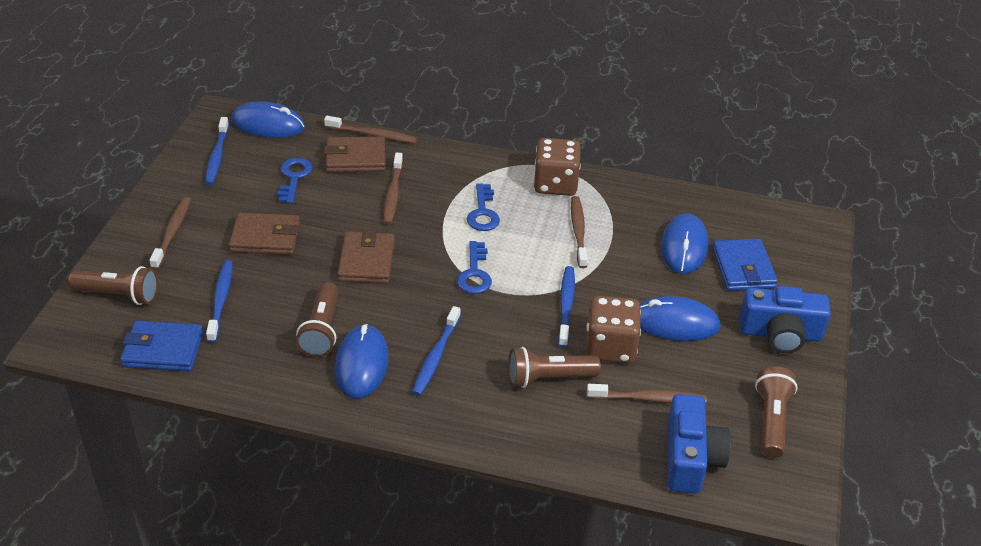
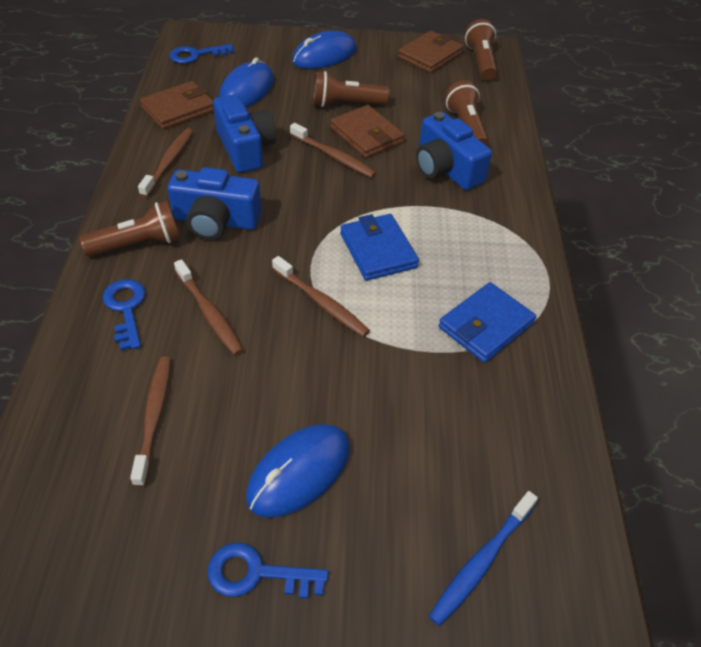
blue camera: [668,394,731,494] [739,286,831,353] = 2 -> [167,167,262,240] [213,94,276,173] [416,112,492,190] = 3
blue mouse: [231,101,305,138] [335,324,389,399] [640,296,721,341] [661,214,708,274] = 4 -> [219,57,274,107] [246,424,350,518] [292,31,356,69] = 3
blue toothbrush: [205,117,229,185] [206,260,233,343] [412,306,461,396] [558,266,575,347] = 4 -> [429,491,538,626] = 1
brown dice: [534,138,581,196] [586,296,641,363] = 2 -> none = 0

